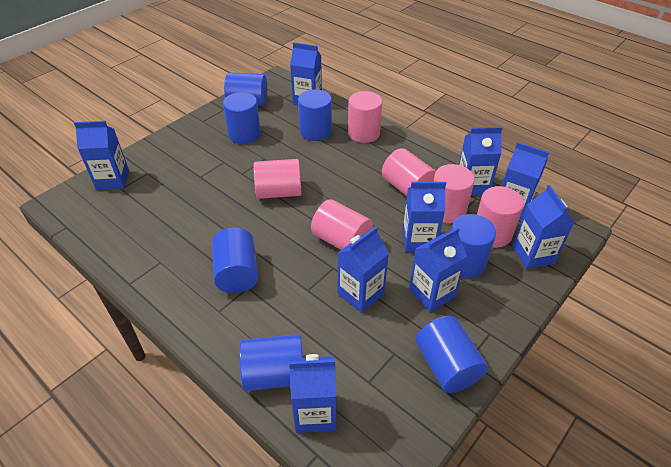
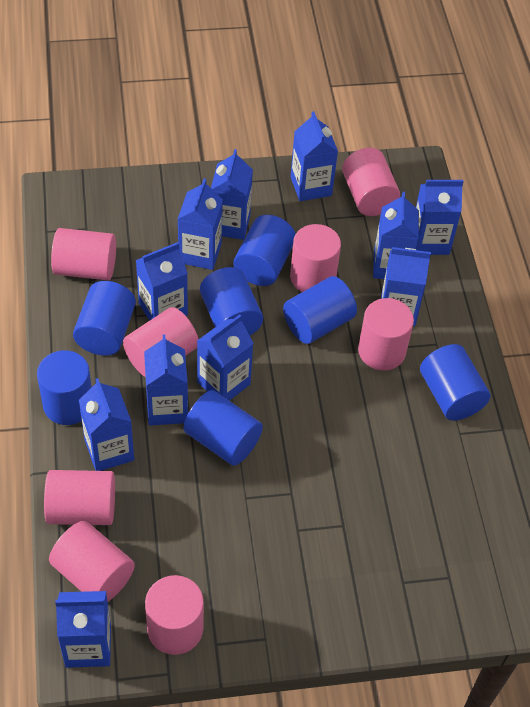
blue carton: [74,121,129,190] [289,354,337,433] [290,42,322,105] [338,226,389,313] [402,182,446,252] [409,228,467,312] [459,127,502,195] [502,142,549,219] [512,185,575,269] = 9 -> [55,591,111,668] [79,378,134,471] [136,242,188,321] [144,335,188,425] [178,178,223,270] [197,314,254,401] [211,149,253,240] [290,111,338,201] [373,192,419,279] [381,247,431,326] [416,180,464,255] = 11
pink cylinder: [253,159,302,199] [311,199,373,250] [348,91,382,143] [382,148,436,196] [433,164,475,223] [477,186,524,247] = 6 -> [44,470,115,525] [49,521,135,601] [51,228,116,280] [123,307,199,377] [145,575,204,655] [290,224,341,292] [342,148,400,216] [358,298,414,370] = 8

